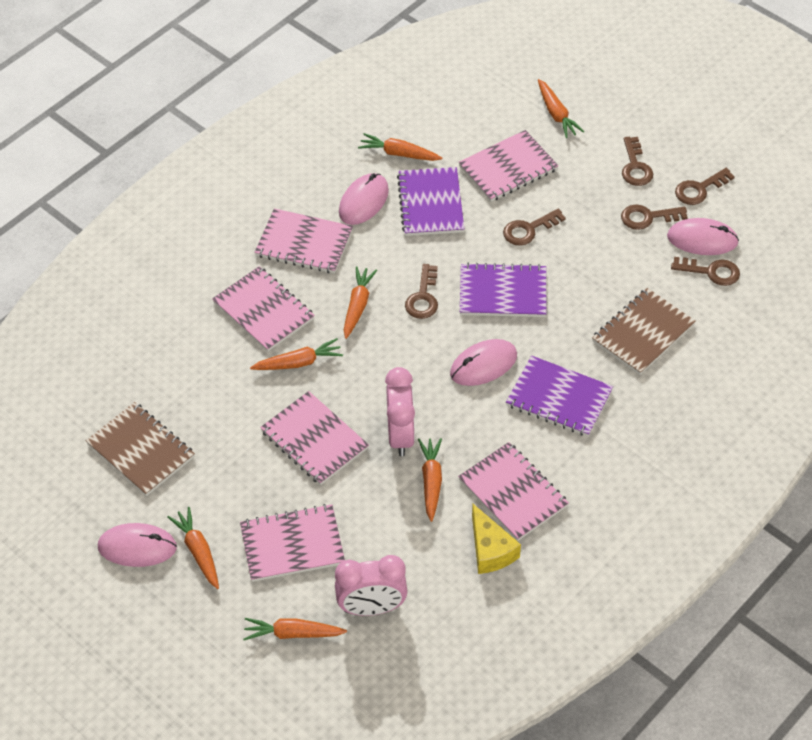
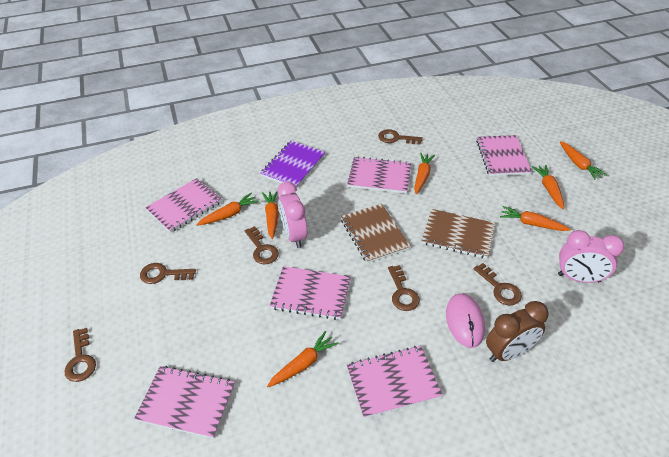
brown clock: none = 0 -> [486,301,549,362] = 1
pink mouse: [98,523,177,567] [339,173,389,225] [450,339,517,386] [667,218,739,255] = 4 -> [446,293,485,348] = 1
purple notebook: [397,167,464,236] [460,263,546,317] [506,356,613,437] = 3 -> [260,141,325,188] = 1
yellow cheese: [472,503,521,574] = 1 -> none = 0

